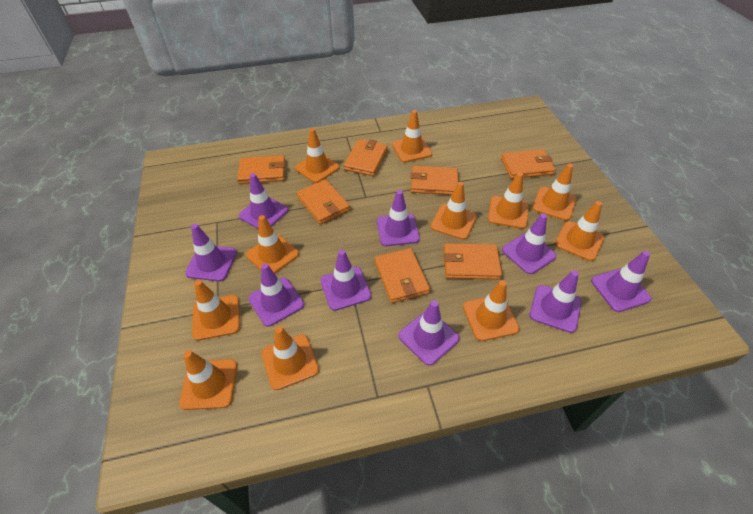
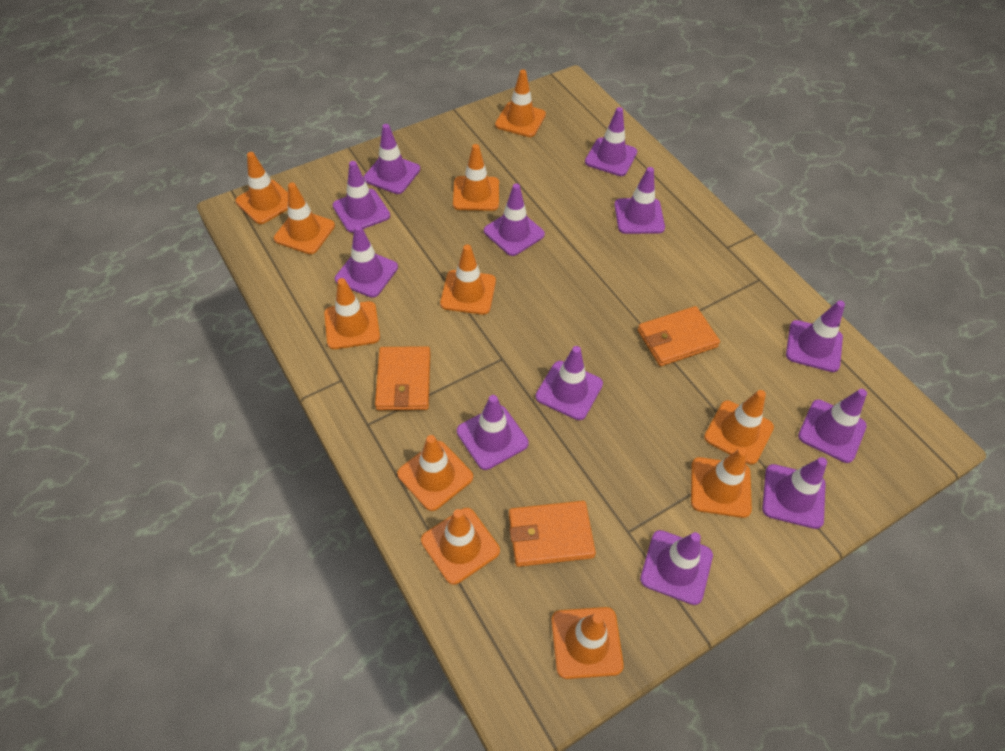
orange wallet: [237,155,285,184] [296,179,350,224] [343,139,388,176] [375,248,430,303] [411,166,458,195] [443,243,502,279] [501,149,555,179] = 7 -> [375,346,430,410] [509,501,596,567] [637,306,720,366] = 3
purple traffic cone: [185,224,237,282] [239,173,288,229] [248,264,304,327] [320,250,372,311] [377,190,420,246] [398,300,460,366] [502,213,557,274] [530,270,582,333] [591,251,652,312] = 9 -> [333,161,390,232] [335,225,398,298] [363,124,420,194] [457,395,529,470] [484,184,545,256] [536,346,603,420] [585,107,637,176] [614,167,665,234] [640,530,713,605] [762,457,827,529] [786,300,845,372] [798,389,867,463] = 12

